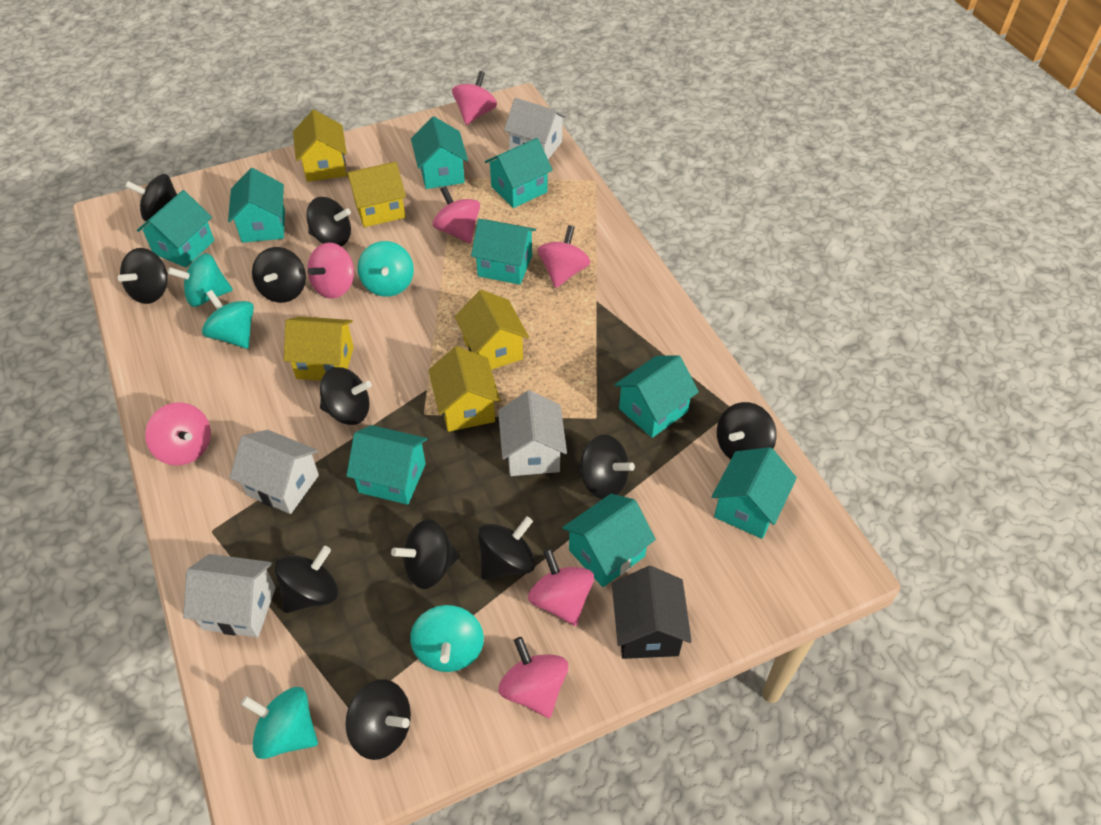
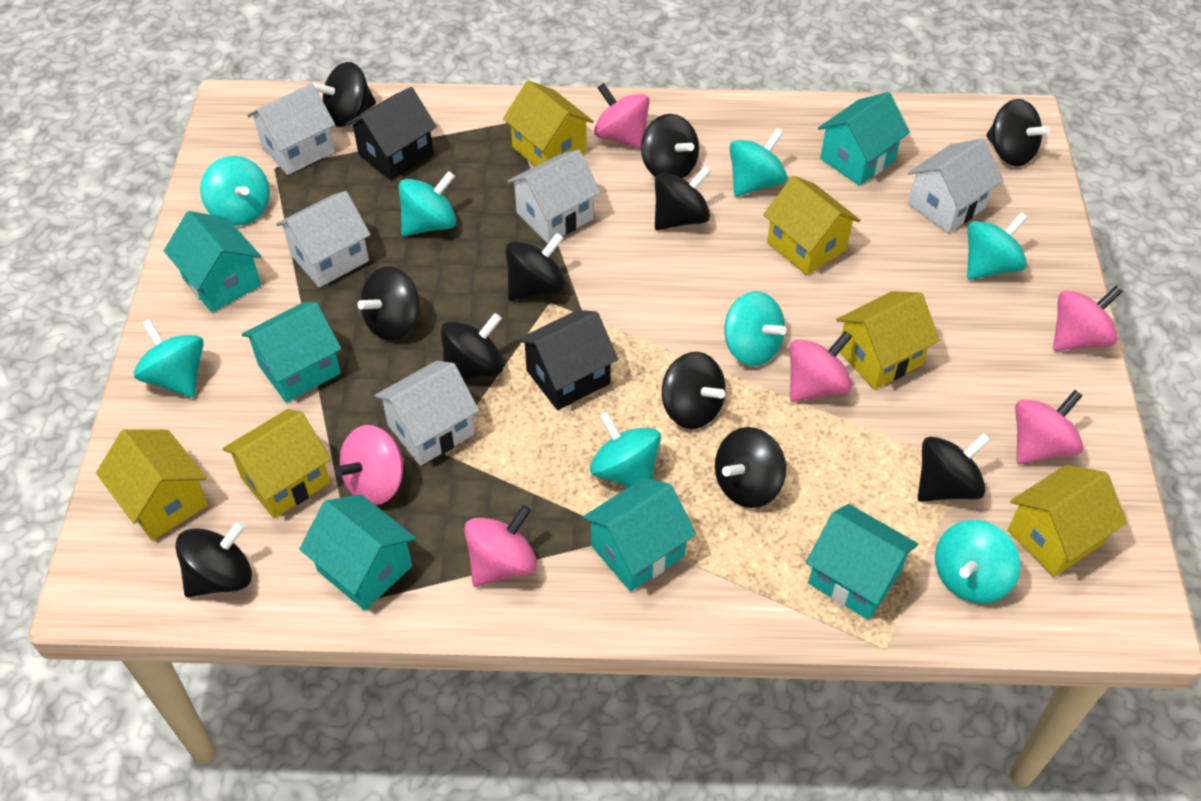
black house: [612,566,692,659] = 1 -> [346,87,437,181] [517,310,618,410] = 2
pink spinning top: [145,402,211,466] [307,243,354,299] [432,186,480,244] [452,71,497,125] [498,637,568,718] [528,549,594,626] [537,225,590,288] = 7 -> [335,425,404,505] [464,505,537,587] [594,83,650,149] [789,331,852,402] [1015,390,1083,464] [1053,285,1123,351] = 6
turquoise house: [137,190,214,268] [228,168,285,243] [346,425,427,505] [411,117,468,189] [471,219,536,285] [485,138,553,208] [562,494,656,587] [614,355,699,438] [712,447,797,539] = 9 -> [164,211,261,312] [242,302,341,403] [299,494,416,610] [582,478,696,592] [806,504,918,620] [818,92,910,186] = 6
turquoise spinning top: [168,253,233,307] [202,290,254,349] [241,687,318,759] [358,241,414,297] [410,605,484,672] = 5 -> [134,319,204,398] [200,156,270,226] [399,171,456,236] [590,412,661,487] [724,291,787,366] [729,128,787,197] [935,520,1021,603] [967,212,1028,280] = 8
white house: [183,554,276,637] [230,430,319,514] [498,390,567,476] [504,98,567,159] = 4 -> [247,83,335,175] [276,191,370,287] [374,361,479,466] [507,149,601,244] [908,139,1003,233] = 5
yellow house: [284,316,354,381] [293,110,347,182] [346,162,406,227] [428,346,500,432] [455,290,529,370] = 5 -> [96,429,208,541] [223,409,331,518] [503,80,594,166] [763,176,861,276] [836,291,940,390] [1008,465,1127,577] = 6

